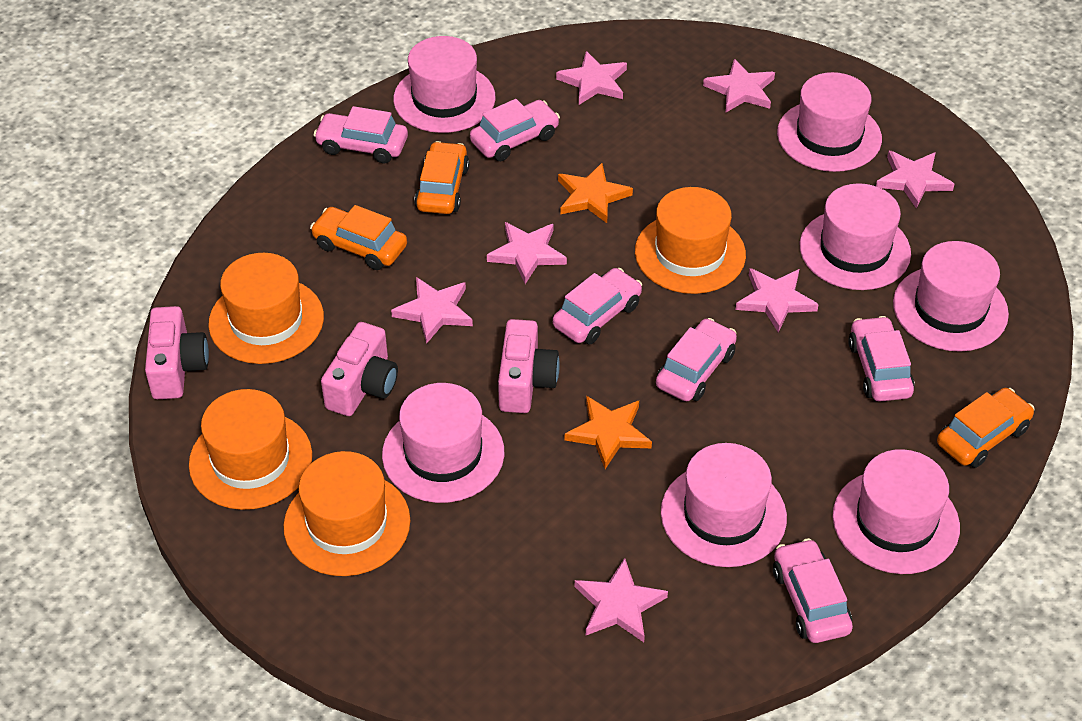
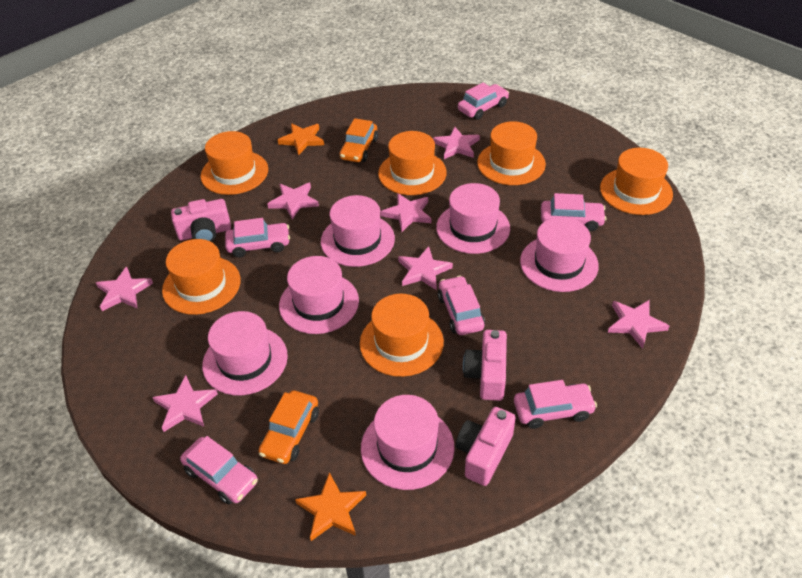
orange car: [310,205,407,270] [414,141,469,214] [937,388,1035,468] = 3 -> [259,391,319,464] [339,118,378,162] = 2
orange hat: [189,389,312,510] [208,253,324,364] [283,451,410,576] [635,187,746,294] = 4 -> [162,239,241,315] [200,131,268,195] [360,294,444,377] [378,131,447,195] [477,121,546,185] [600,148,673,215] = 6
pink hat: [382,383,504,503] [393,36,496,133] [661,443,787,567] [777,72,882,172] [800,183,911,290] [832,449,960,574] [893,241,1009,352] = 7 -> [202,311,288,395] [279,256,359,334] [321,195,395,267] [361,395,455,490] [436,183,510,254] [520,217,599,292] = 6

